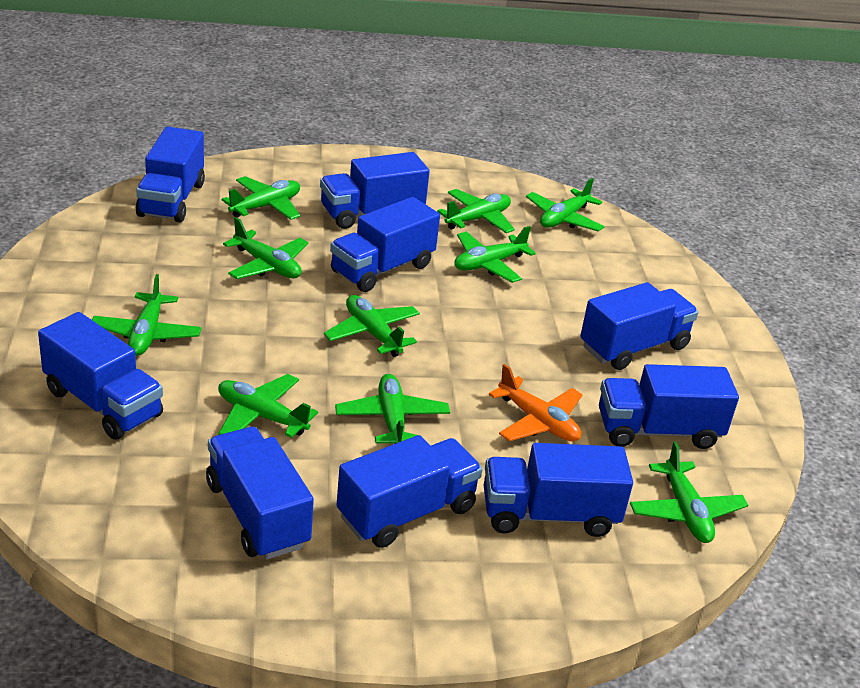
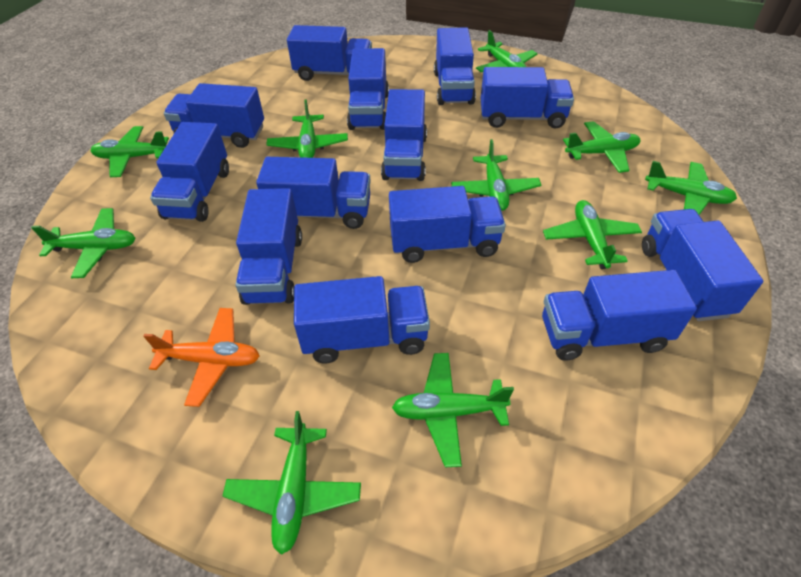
blue truck: [38,312,163,439] [136,127,205,223] [206,427,314,559] [320,152,430,229] [330,197,440,292] [337,435,483,548] [484,443,633,537] [580,282,699,370] [599,364,739,449] = 9 -> [150,122,229,222] [164,83,264,148] [235,188,302,305] [256,157,371,229] [287,25,372,81] [294,276,430,363] [347,48,389,130] [381,89,427,181] [389,186,506,263] [434,27,476,105] [481,67,574,129] [542,270,697,361] [642,209,763,321] = 13

